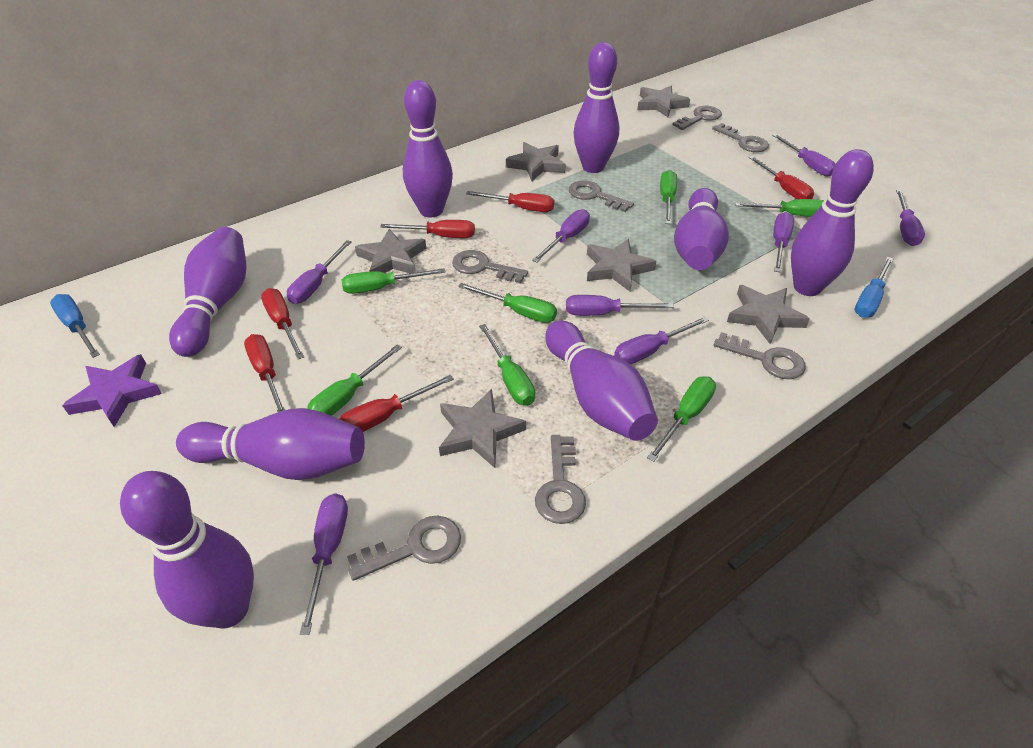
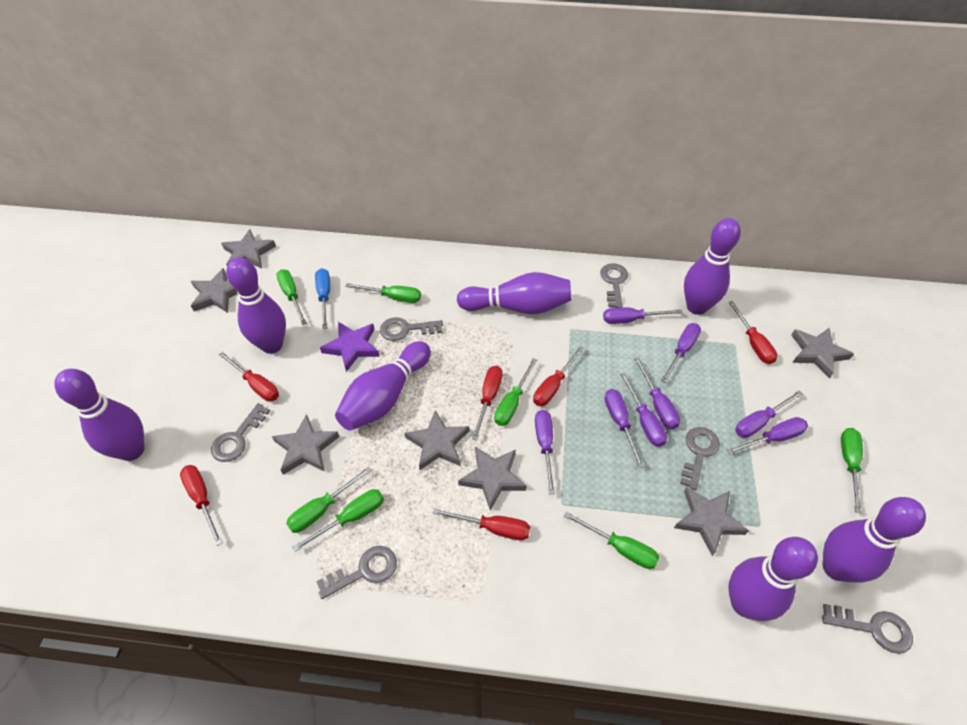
blue screwdriver: [50,294,100,358] [855,257,893,318] = 2 -> [315,268,330,329] = 1
grey key: [347,516,461,581] [452,250,528,283] [535,435,586,524] [569,180,634,212] [673,106,722,130] [712,123,769,152] [714,332,805,379] = 7 -> [211,403,270,462] [316,546,397,599] [380,317,443,341] [600,263,628,308] [680,427,720,490] [822,604,913,654] = 6
grey star: [355,229,426,273] [439,389,526,468] [506,142,565,181] [587,239,656,291] [637,86,690,117] [727,285,810,344] = 6 -> [191,268,238,313] [221,229,276,268] [272,414,339,475] [404,410,469,470] [458,447,527,511] [674,487,749,556] [791,327,854,379] = 7
purple bowling pin: [120,471,254,629] [169,227,247,357] [176,408,365,480] [403,80,453,217] [545,321,658,441] [573,42,619,173] [674,188,729,270] [791,149,874,296] = 8 -> [54,369,145,461] [226,257,286,354] [335,341,431,431] [457,272,571,314] [684,218,741,315] [729,537,818,621] [823,497,926,583] = 7

